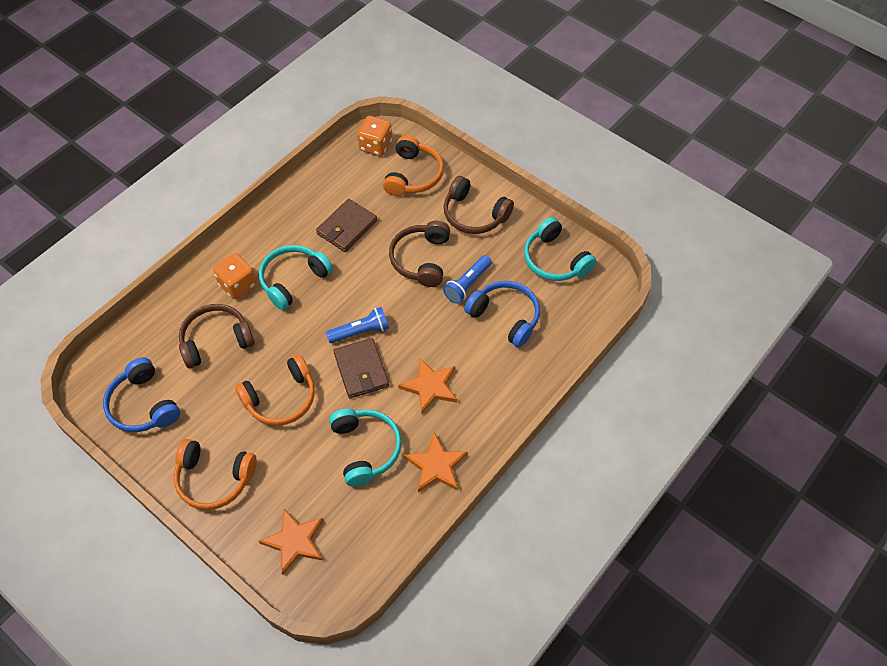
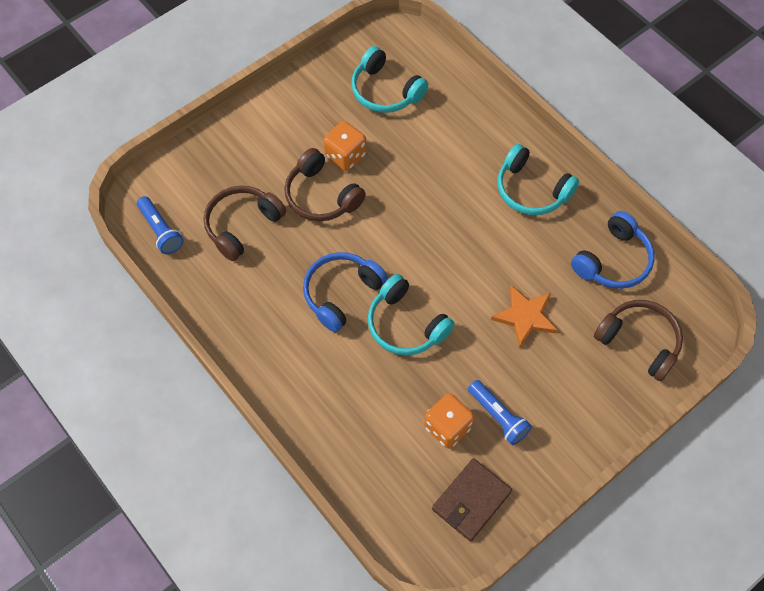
brown wallet: [316,199,377,252] [333,338,389,398] = 2 -> [432,458,512,541] = 1
orange headphones: [174,439,257,510] [235,355,315,426] [383,135,444,196] = 3 -> none = 0
orange star: [259,508,323,575] [398,357,457,414] [404,433,468,492] = 3 -> [491,285,558,348] = 1

